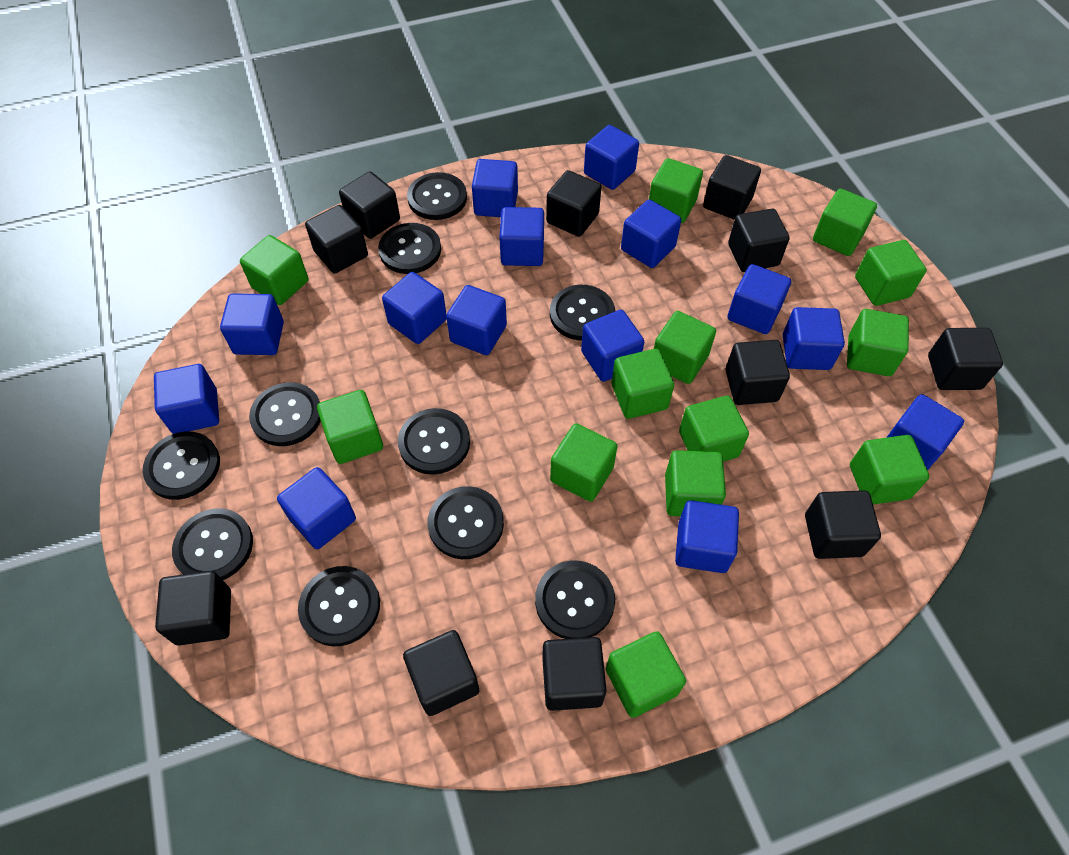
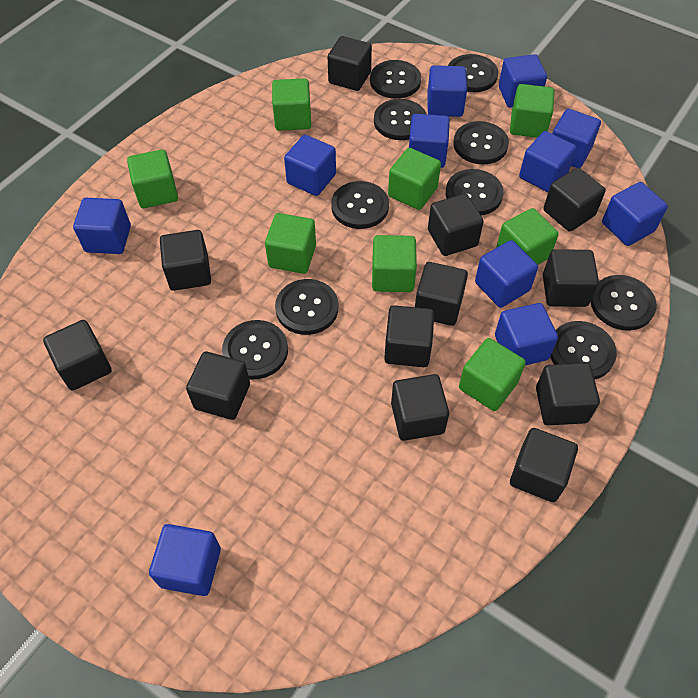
black cube: [155,571,231,646] [305,205,368,273] [339,171,400,239] [403,630,479,716] [542,637,606,711] [546,170,602,237] [703,155,761,220] [726,340,790,405] [728,209,790,272] [805,490,881,559] [928,328,1003,390] = 11 -> [43,320,112,391] [160,230,211,291] [186,352,250,420] [328,36,372,91] [384,305,434,367] [391,374,449,441] [415,262,468,326] [428,194,483,256] [510,428,578,502] [536,363,600,425] [543,168,606,232] [543,249,599,307] = 12
blue cube: [154,364,219,434] [220,293,284,355] [277,467,356,549] [382,272,447,344] [446,285,507,355] [472,159,518,217] [499,207,544,266] [581,310,644,382] [584,125,639,190] [621,199,681,268] [675,500,739,573] [728,264,791,334] [783,307,845,370] [886,394,964,470] = 14 -> [73,198,131,254] [149,524,221,596] [284,135,336,196] [409,114,450,168] [427,65,467,117] [475,240,538,308] [495,303,558,365] [499,54,547,108] [519,131,577,192] [552,109,601,168] [602,182,668,246] = 11
green cube: [240,235,309,305] [317,390,383,464] [550,423,618,502] [606,631,686,718] [611,349,674,419] [649,158,703,223] [654,311,716,384] [665,450,726,516] [679,396,749,462] [813,189,877,256] [847,309,909,376] [850,435,929,505] [855,240,927,306] = 13 -> [127,149,178,208] [265,213,316,274] [272,78,311,131] [372,235,417,292] [388,148,441,210] [459,338,526,411] [496,208,559,265] [510,84,554,138] = 8

